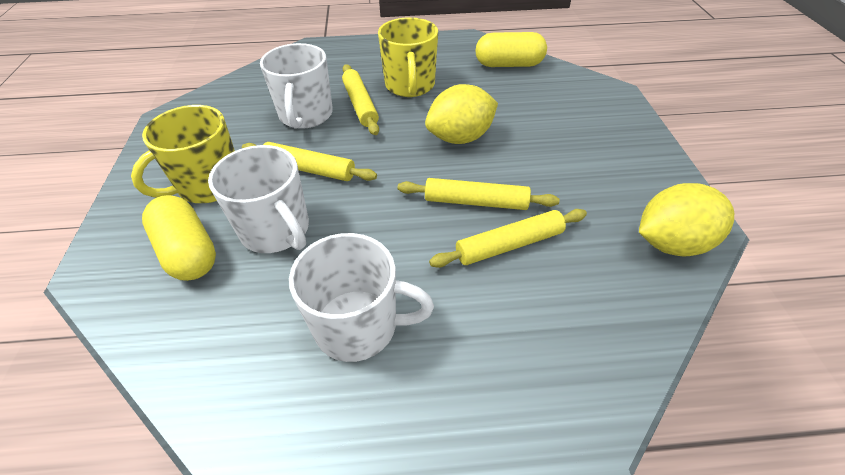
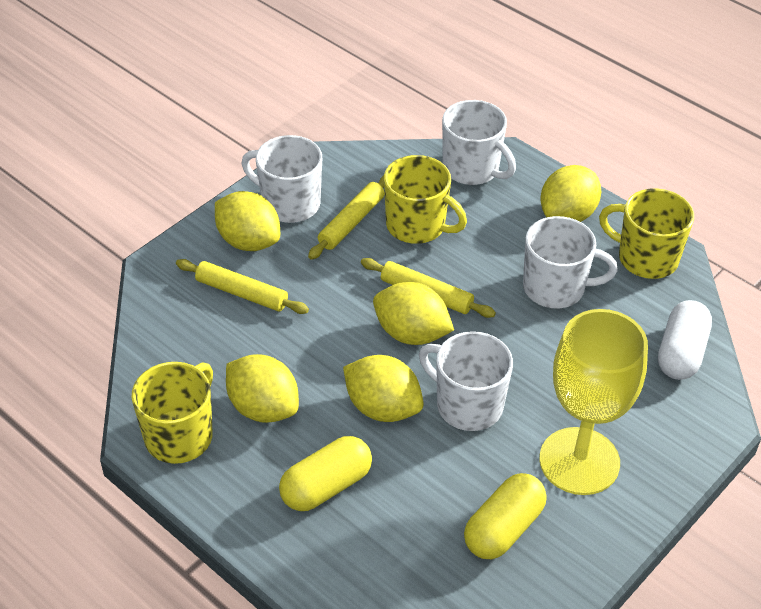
white capsule: none = 0 -> [658,300,712,380] = 1
white mug: [208,145,309,253] [260,43,333,129] [289,233,434,362] = 3 -> [242,135,322,223] [419,331,513,431] [442,100,516,185] [523,216,618,308] = 4
yellow goblet: none = 0 -> [539,309,648,495] = 1
yellow lemon: [425,84,498,144] [639,183,734,256] = 2 -> [215,191,280,251] [226,354,299,423] [343,355,424,422] [373,282,454,345] [541,165,601,222] = 5
yellow mug: [131,105,235,203] [378,17,438,97] = 2 -> [131,362,213,464] [384,155,467,244] [599,188,694,279] = 3
yellow rolling pin: [242,142,377,181] [342,64,379,135] [398,178,560,210] [429,209,587,268] = 4 -> [176,259,309,314] [308,175,385,260] [361,258,496,318] = 3

